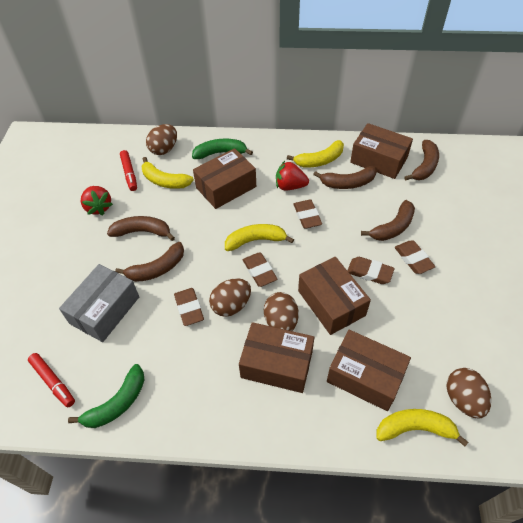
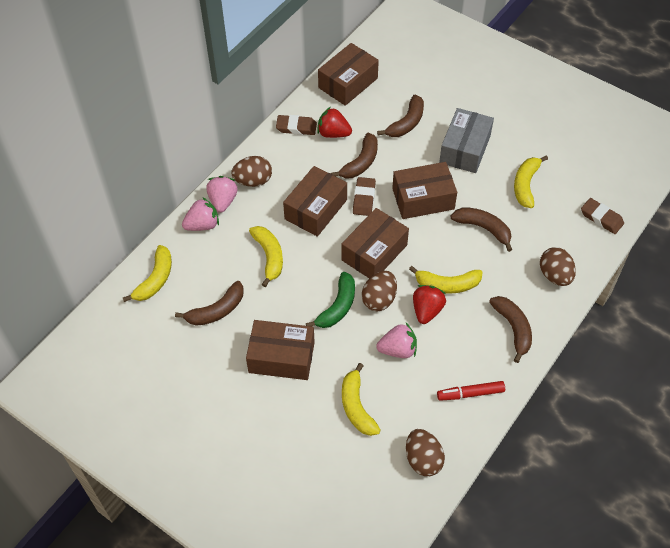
brown eraser: [174,288,204,326] [243,253,277,287] [293,199,322,229] [347,257,395,284] [394,240,436,274] = 5 -> [276,115,317,135] [353,177,376,216] [581,198,624,234] = 3
green banana: [68,364,144,428] [192,139,253,159] = 2 -> [306,272,355,328] = 1
pink strawberry: none = 0 -> [182,197,219,231] [206,176,238,213] [376,323,417,358] = 3
red marker: [28,353,75,408] [120,150,137,191] = 2 -> [437,381,505,401] = 1
yellow banana: [142,157,194,189] [225,224,294,251] [287,140,344,168] [376,409,468,447] = 4 -> [123,245,172,302] [249,226,283,287] [342,363,381,436] [409,266,483,294] [514,155,548,208] = 5

